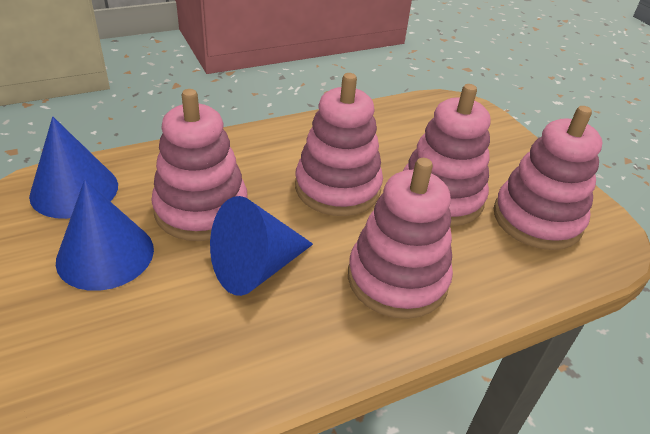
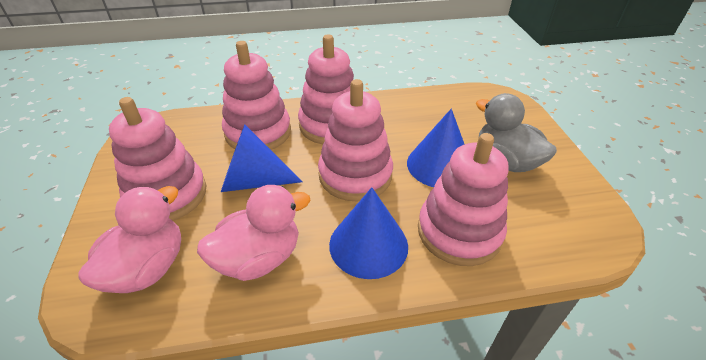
grey duck: none = 0 -> [476,93,557,172] = 1
pink duck: none = 0 -> [78,186,181,293] [197,185,311,281] = 2

